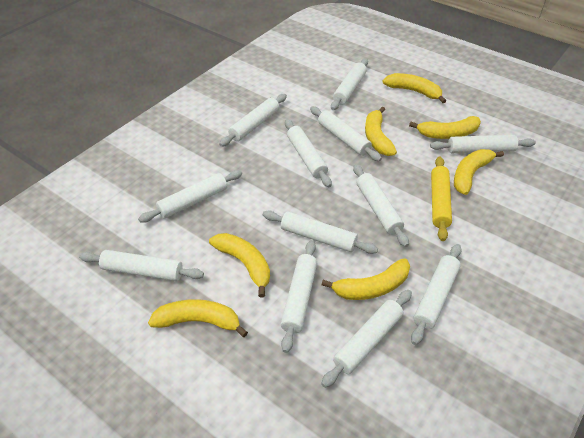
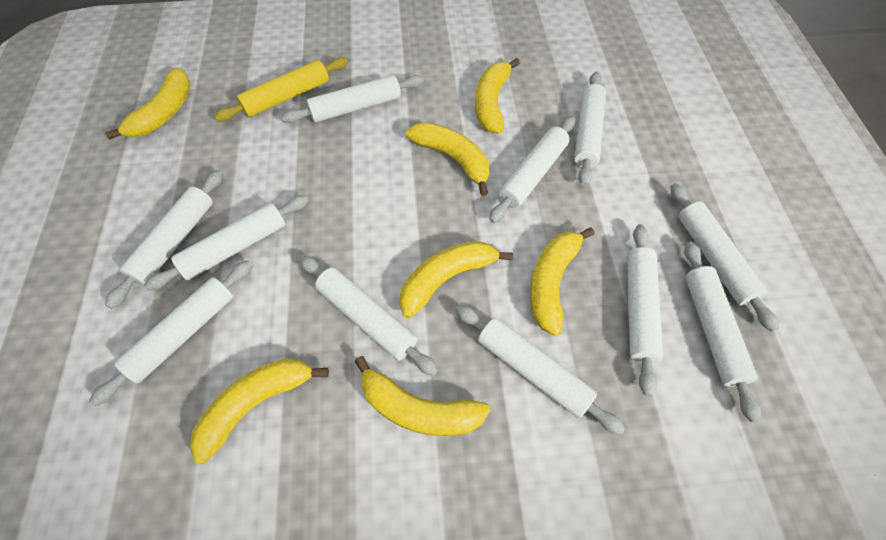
white rolling pin: [79,250,204,281] [138,170,242,223] [219,94,287,147] [263,210,378,254] [281,240,317,353] [285,119,332,187] [310,106,382,161] [321,290,412,388] [331,58,368,110] [353,164,409,247] [411,244,462,345] [430,135,536,153] = 12 -> [89,260,253,406] [105,170,223,309] [144,195,309,290] [281,75,424,123] [300,256,438,376] [456,305,625,435] [489,116,576,223] [574,72,606,186] [627,224,663,397] [670,183,779,332] [684,242,761,423] = 11

